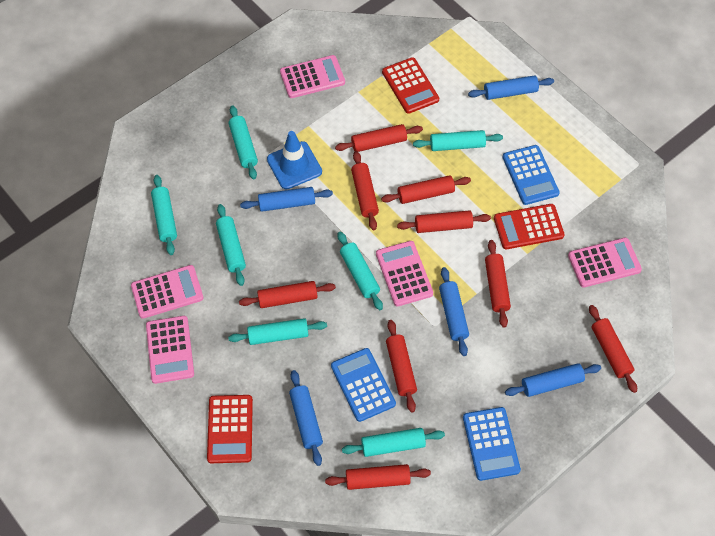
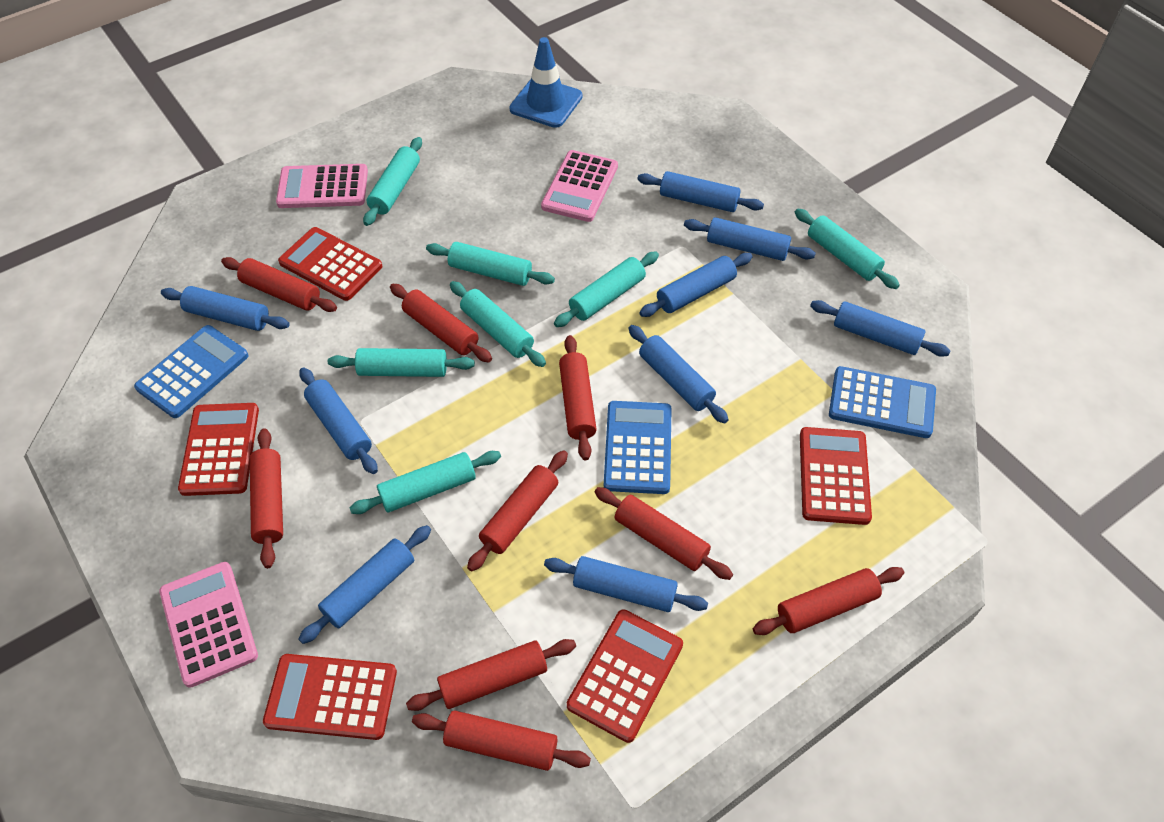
blue rolling pin: [240,187,333,212] [289,370,323,466] [439,267,469,356] [468,75,554,100] [505,363,601,397] = 5 -> [161,286,290,331] [299,368,378,474] [299,525,431,644] [544,556,708,612] [628,325,729,424] [637,171,764,212] [639,253,753,317] [684,217,816,261] [810,300,951,357] = 9
pink calculator: [131,265,204,319] [146,316,194,384] [280,55,345,98] [376,241,433,307] [568,237,642,288] = 5 -> [159,562,258,688] [276,164,368,208] [541,150,618,222] = 3
red calculator: [207,395,253,463] [382,57,439,114] [494,204,565,249] = 3 -> [178,403,259,496] [263,654,397,740] [278,227,382,301] [567,609,683,743] [800,427,872,525] = 5

